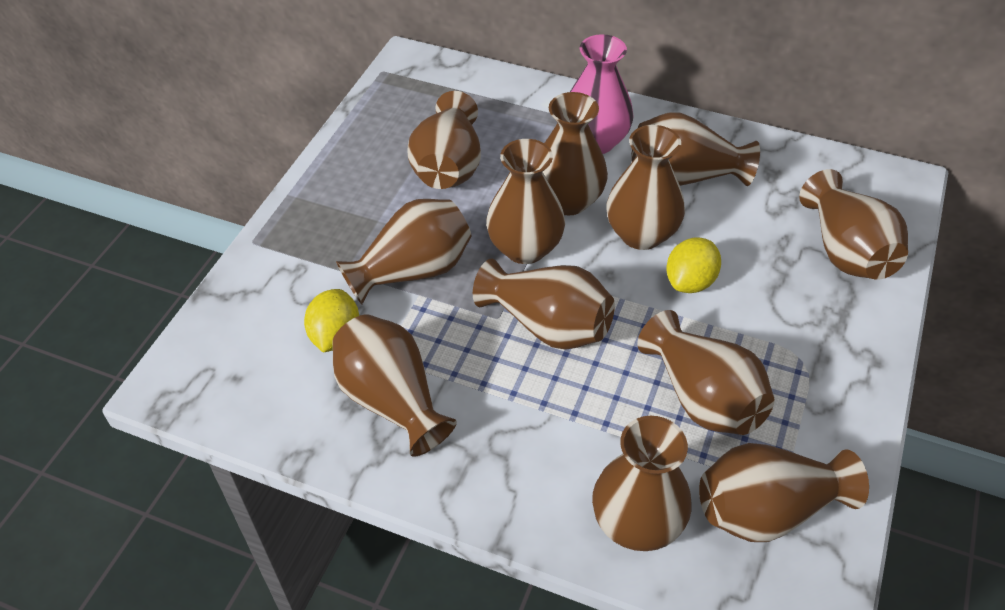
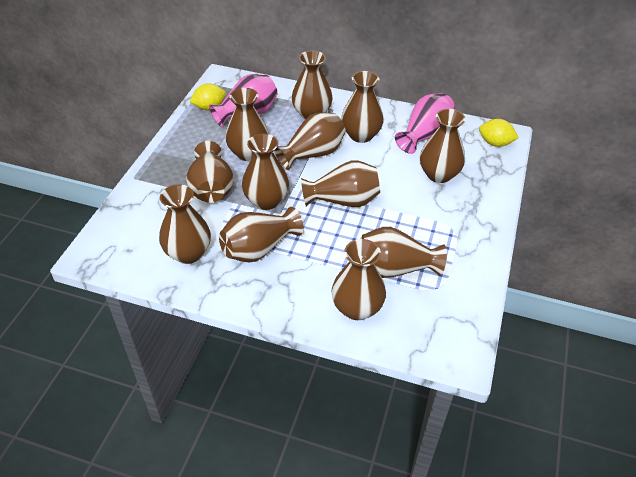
pink vase: [570,34,634,154] = 1 -> [209,74,278,127] [395,93,455,154] = 2

